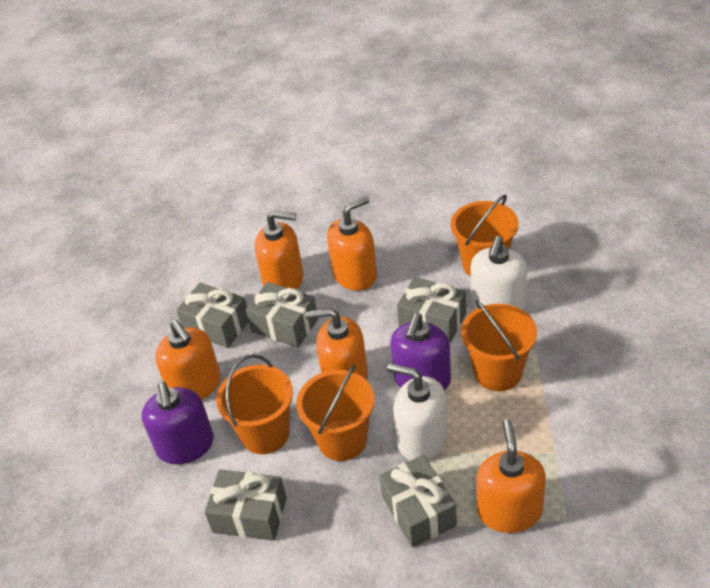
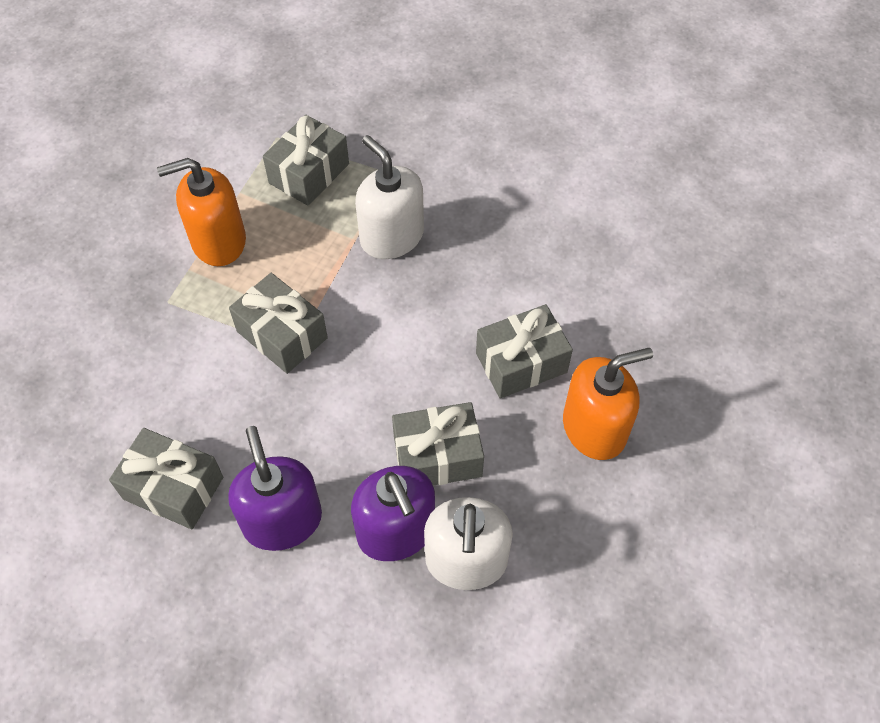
orange bucket: [216,354,293,454] [296,364,375,461] [451,194,518,276] [461,299,537,391] = 4 -> none = 0
orange soap dispenser: [155,320,221,400] [255,211,304,289] [305,308,368,380] [327,196,377,291] [477,419,546,533] = 5 -> [157,158,246,266] [563,348,653,460] = 2

